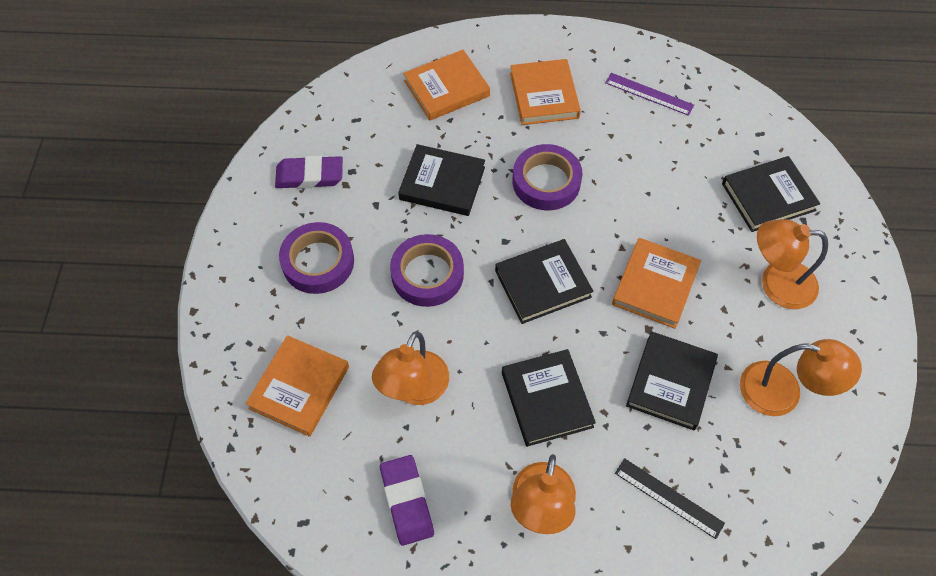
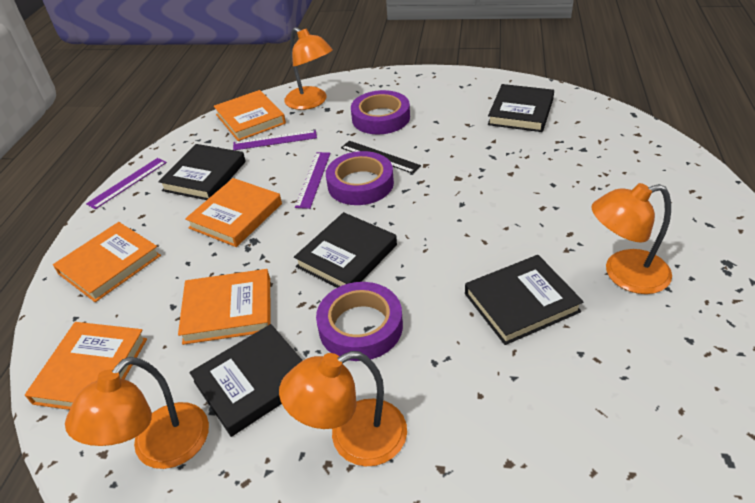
orange book: [246,335,349,437] [403,50,490,121] [510,59,581,125] [612,238,701,329] = 4 -> [25,322,147,410] [53,222,161,302] [178,269,271,345] [185,178,282,247] [214,90,286,141] = 5
purple eraser: [275,156,343,189] [380,455,434,546] = 2 -> none = 0
purple ruler: [605,73,694,116] = 1 -> [86,158,167,209] [233,130,317,150] [295,152,330,209] = 3

